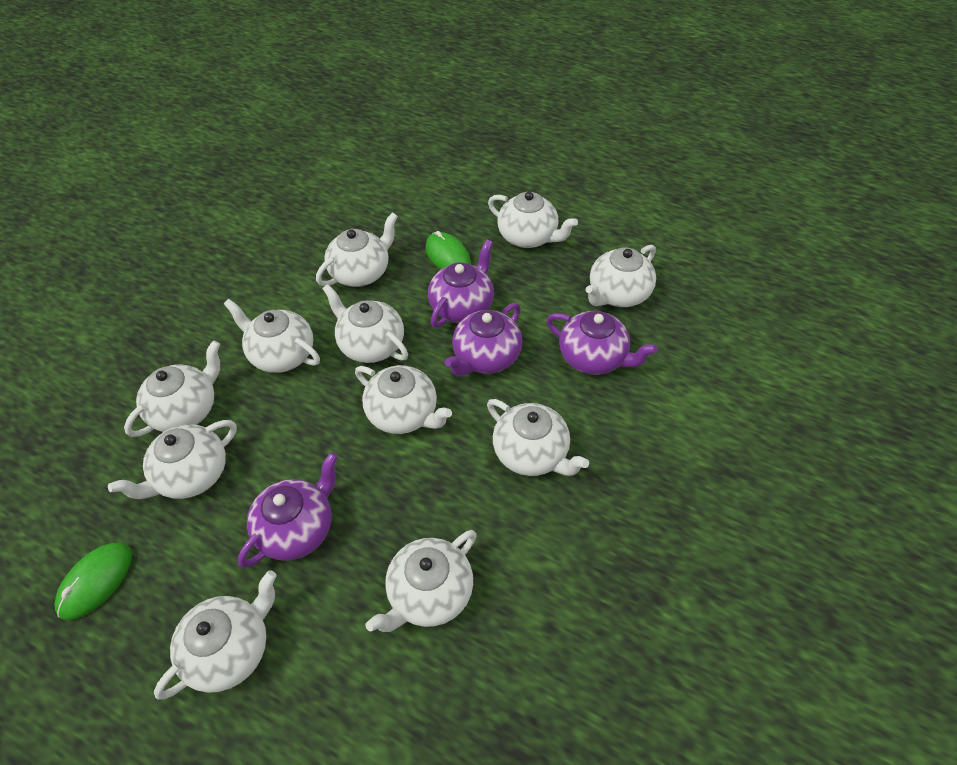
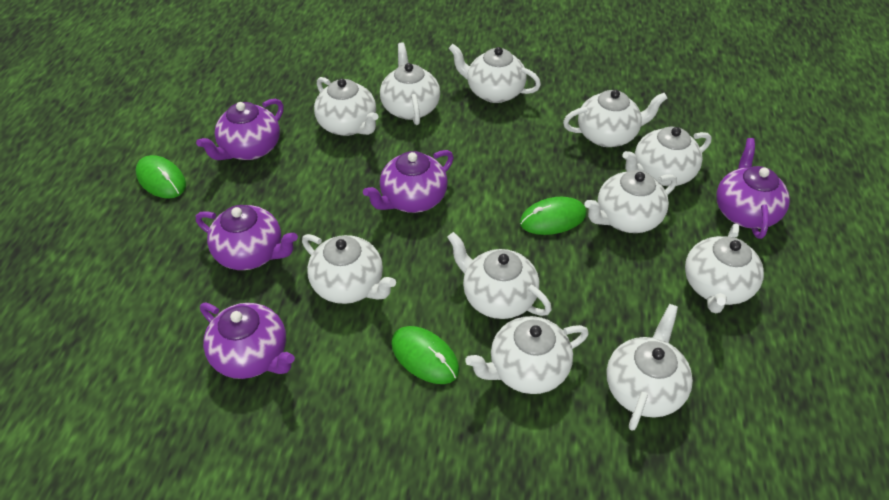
green mouse: [54,542,132,620] [425,231,471,269] = 2 -> [135,155,186,199] [391,326,459,384] [520,197,586,235] = 3
purple teapot: [238,453,338,568] [428,240,494,328] [445,302,522,376] [546,311,658,375] = 4 -> [196,99,284,160] [196,205,298,270] [200,302,295,379] [363,150,454,213] [716,138,790,239] = 5

